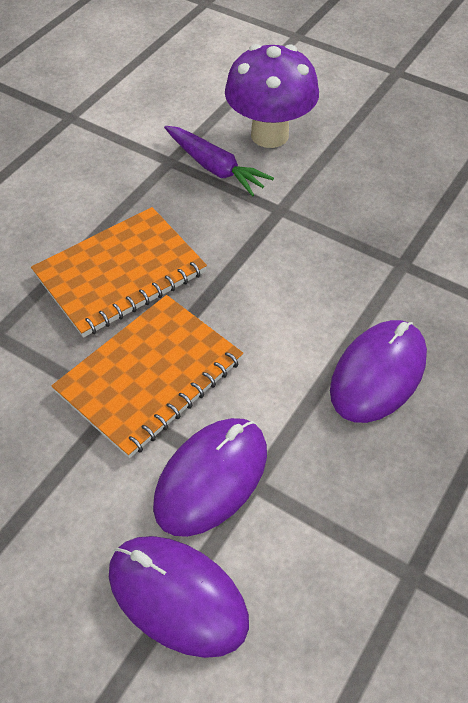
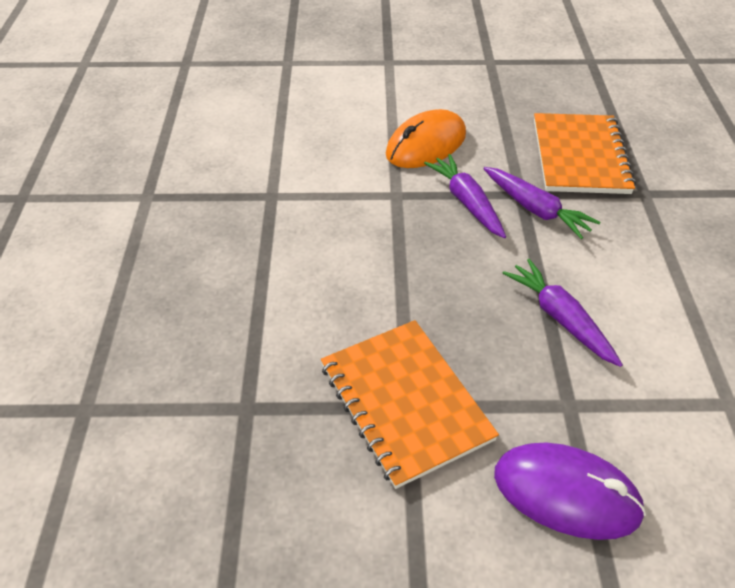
orange mouse: none = 0 -> [386,109,466,168] = 1
purple carrot: [164,126,274,197] = 1 -> [424,154,506,238] [483,167,600,239] [503,259,623,367] = 3
purple mouse: [109,536,249,658] [153,418,267,537] [330,320,427,423] = 3 -> [494,442,646,540] = 1
purple mushroom: [225,44,319,148] = 1 -> none = 0

